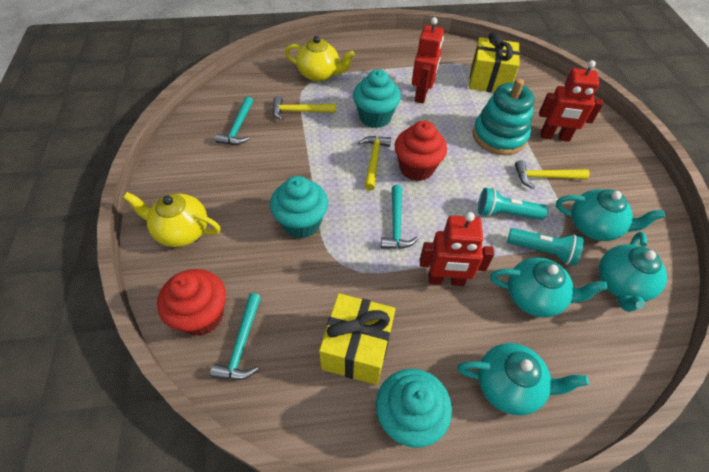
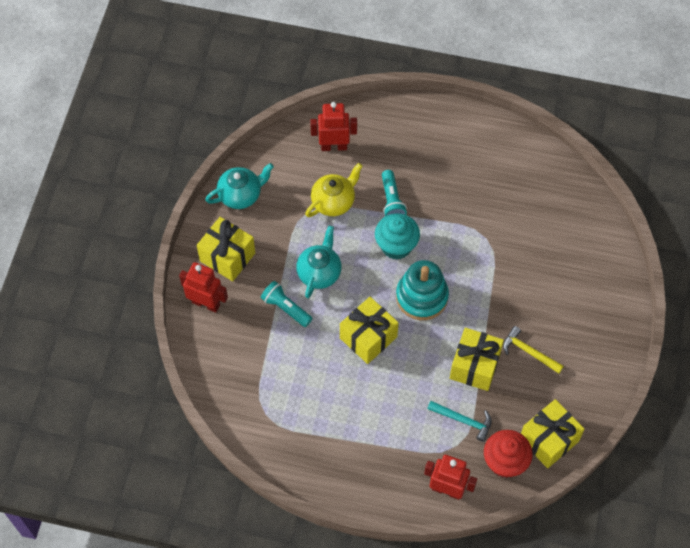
red cupcake: [157,269,226,336] [395,121,447,181] = 2 -> [484,430,533,478] = 1
turquoise cupcake: [270,176,328,238] [353,69,401,128] [376,369,452,448] = 3 -> [375,213,420,260] = 1
turquoise hammer: [210,293,261,380] [215,96,253,145] [381,185,418,249] = 3 -> [427,401,492,442] = 1
turquoise teapot: [457,343,589,416] [490,257,608,318] [556,189,665,241] [599,232,667,312] = 4 -> [205,163,274,209] [296,226,342,298] = 2
yellow gift: [319,293,395,385] [469,32,520,93] = 2 -> [197,217,255,281] [340,297,399,364] [450,328,504,391] [521,399,585,468] = 4
yellow hammer: [273,96,336,120] [358,136,391,191] [515,160,590,189] = 3 -> [503,326,564,374] = 1
yellow teapot: [123,192,221,247] [285,36,355,82] = 2 -> [305,163,363,217] = 1

